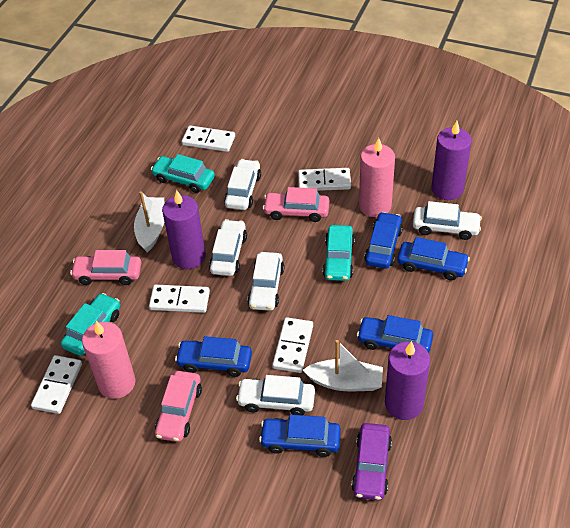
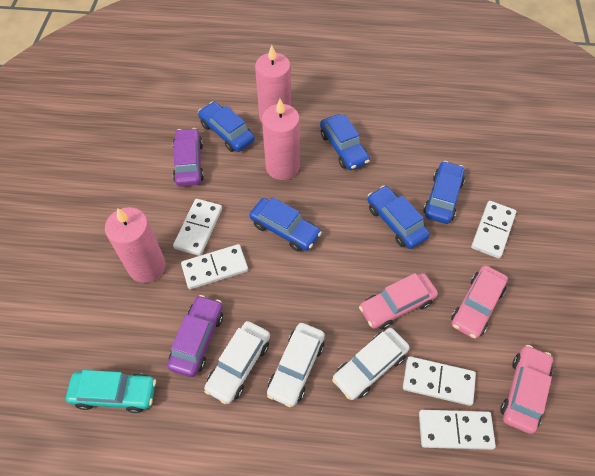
pink candle: [82,321,135,399] [359,138,395,217] = 2 -> [105,207,165,283] [255,45,291,122] [262,99,300,180] = 3
purple candle: [162,190,206,269] [385,341,430,420] [431,121,472,200] = 3 -> none = 0
purple car: [351,423,392,500] = 1 -> [167,295,223,377] [173,128,204,187] = 2
turquoise car: [61,293,120,356] [151,154,215,193] [323,225,355,281] = 3 -> [66,370,156,413] = 1
white boat: [134,191,164,252] [303,340,383,391] = 2 -> none = 0
white car: [209,219,247,276] [224,159,261,210] [236,375,315,415] [248,252,284,311] [413,201,482,240] = 5 -> [204,321,270,404] [267,323,325,407] [332,328,410,400] = 3

